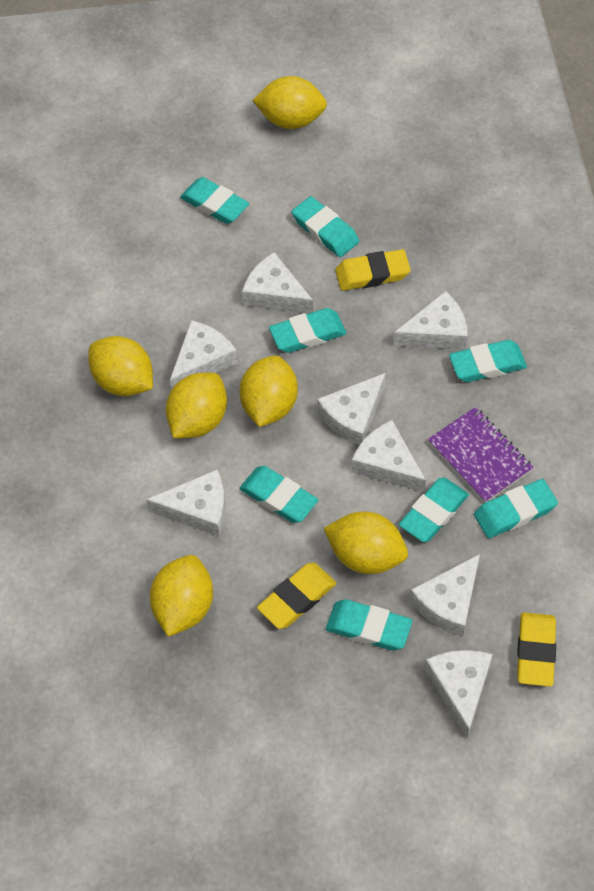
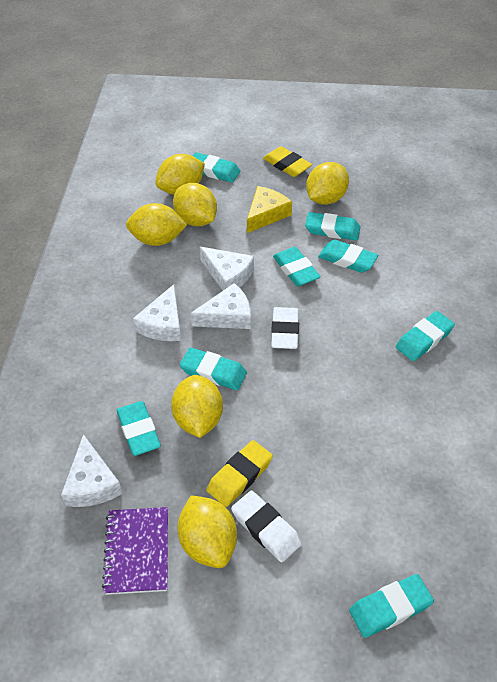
white cheese: [146,470,225,536] [170,320,238,389] [242,252,313,313] [317,373,386,445] [352,420,426,492] [393,291,468,350] [410,554,480,636] [425,650,493,738] = 8 -> [61,434,122,507] [133,284,181,341] [190,283,251,329] [200,247,254,290] = 4
white eraser: none = 0 -> [231,490,302,562] [271,307,299,349] = 2
yellow cheese: none = 0 -> [247,186,292,233] = 1
yellow eraser: [257,563,336,629] [335,249,411,291] [517,612,556,687] = 3 -> [206,440,273,507] [263,146,312,177] = 2

